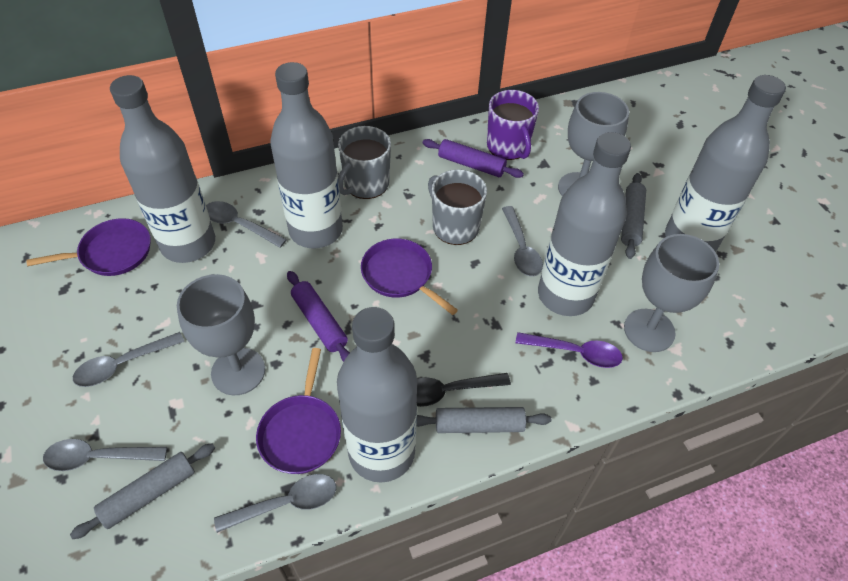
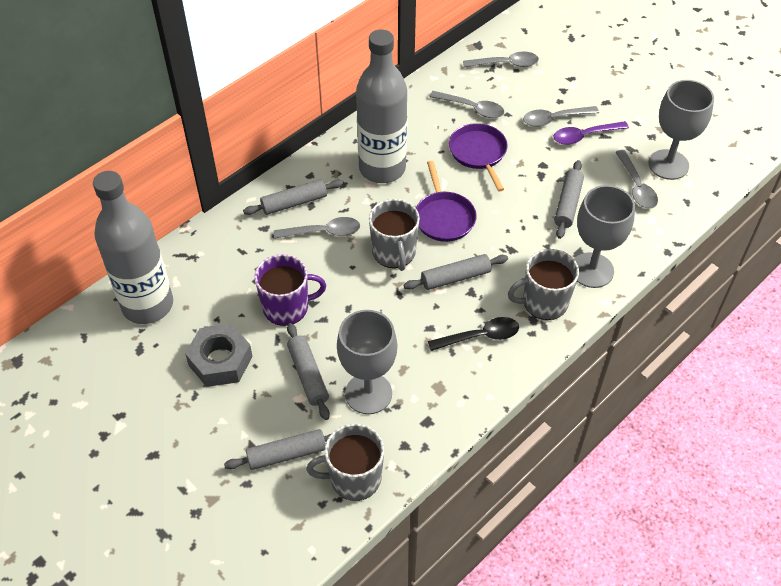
grey bottle: [110,75,215,263] [270,62,343,249] [337,307,417,483] [538,132,631,316] [665,75,786,252] = 5 -> [93,171,173,324] [356,29,407,183] = 2
grey mug: [338,126,391,199] [428,169,487,245] = 2 -> [306,424,384,501] [369,199,420,271] [508,249,579,320] = 3
grey nut: none = 0 -> [185,324,253,387] = 1
grey rolling pin: [70,443,215,539] [417,407,551,433] [621,173,646,259] = 3 -> [224,429,332,470] [243,179,343,215] [287,323,330,420] [404,254,508,290] [554,160,584,239] = 5
purple pan: [26,218,151,276] [256,348,341,474] [361,238,458,315] = 3 -> [416,161,477,242] [449,123,508,191] = 2
purple rolling pin: [287,271,350,362] [423,139,524,178] = 2 -> none = 0

